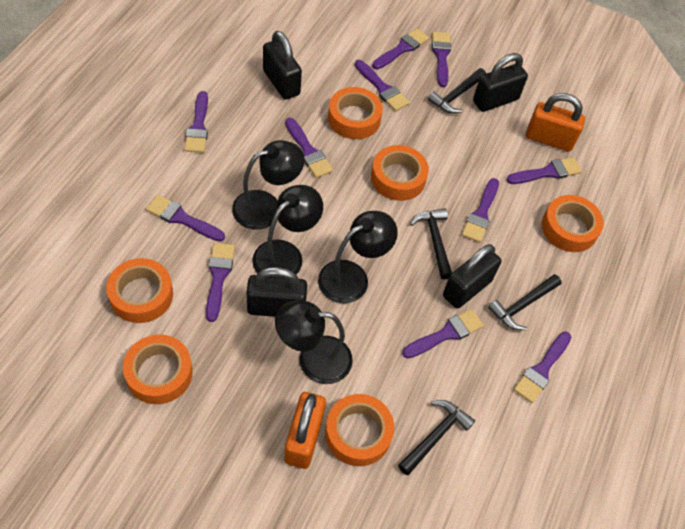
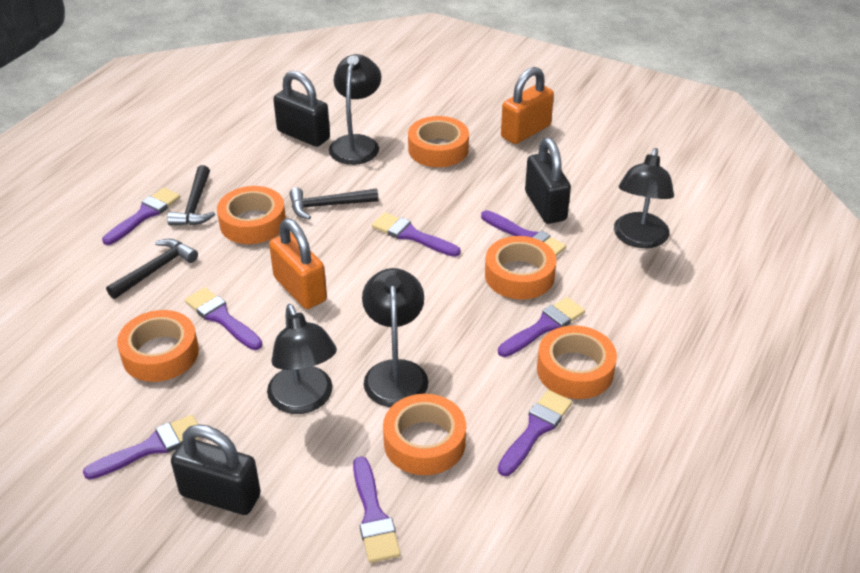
black hammer: [398,400,475,475] [410,208,452,280] [427,68,486,114] [488,274,562,330] = 4 -> [106,239,198,299] [167,165,215,226] [289,188,379,219] = 3
black padlock: [247,267,307,317] [263,31,302,100] [443,244,501,309] [473,53,528,112] = 4 -> [171,424,261,515] [273,71,330,147] [525,138,571,224] = 3
purple brush: [146,195,225,242] [184,91,208,153] [206,243,235,322] [285,117,333,178] [355,60,410,111] [372,28,429,69] [402,309,484,358] [432,32,451,87] [462,178,499,243] [506,157,582,184] [514,332,571,403] = 11 -> [83,415,200,480] [102,188,180,245] [185,287,263,350] [353,456,401,563] [372,212,461,257] [481,210,566,256] [498,297,585,357] [498,390,572,476] = 8

